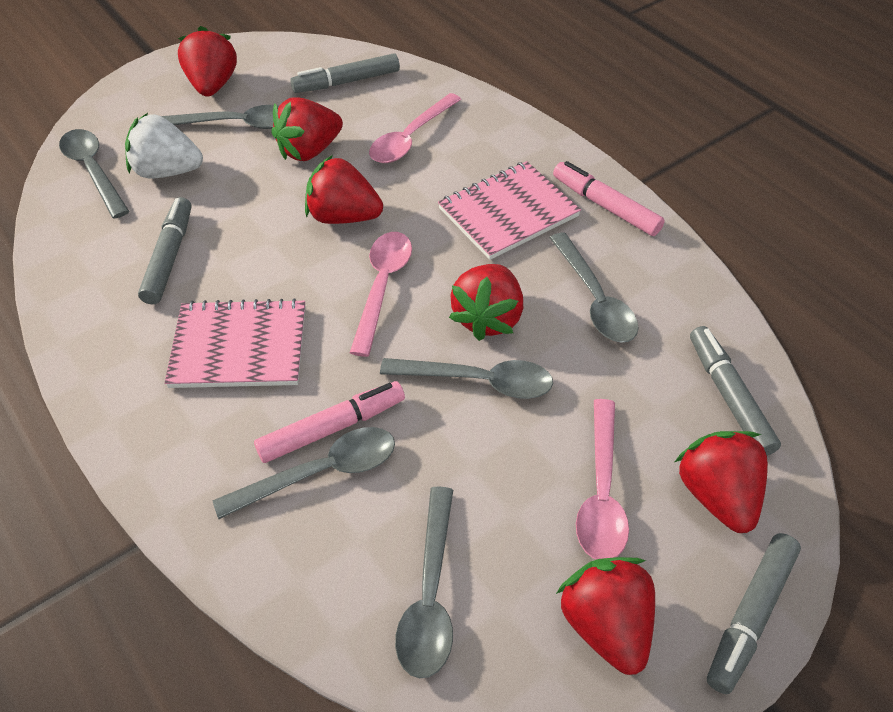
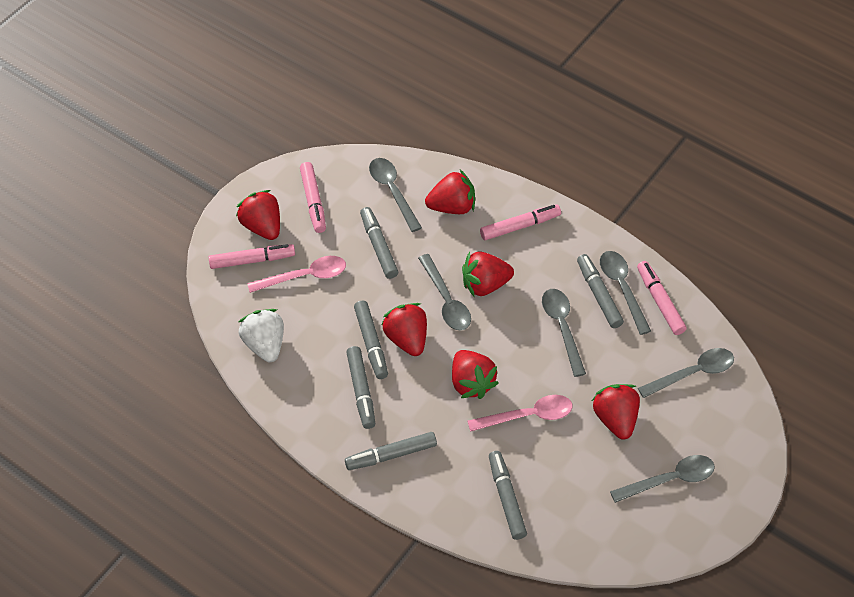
grey marker: [138,197,192,304] [290,53,400,93] [690,326,781,456] [707,533,801,694] = 4 -> [345,432,437,470] [346,346,375,429] [354,300,388,379] [360,207,398,279] [489,451,527,540] [577,254,624,328] = 6
pink marker: [254,381,405,463] [553,161,665,236] = 2 -> [209,244,295,269] [300,162,326,233] [480,204,561,240] [637,261,687,335] = 4
pink notebook: [164,298,305,388] [438,161,581,260] = 2 -> none = 0
pink spoon: [350,232,412,357] [369,93,461,163] [576,399,629,560] = 3 -> [247,256,346,293] [468,395,573,432] = 2

